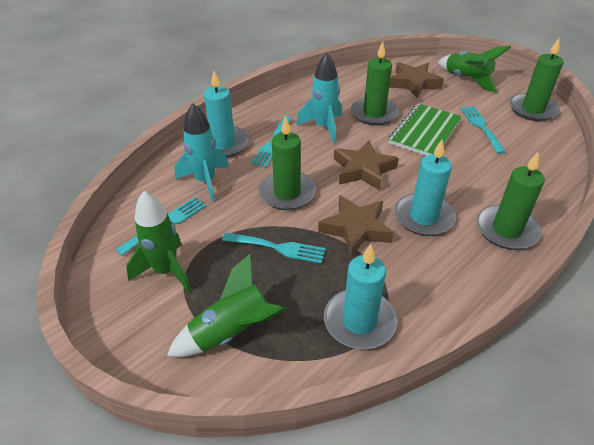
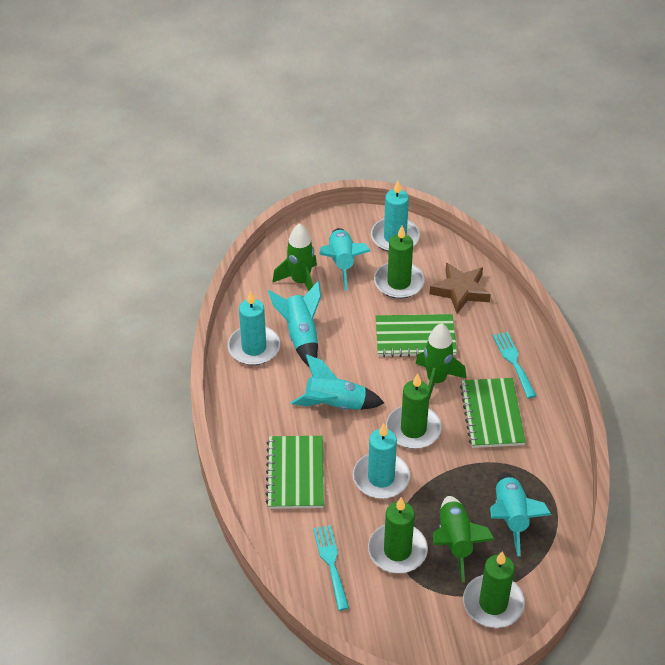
brown star: [318,195,394,257] [334,140,399,190] [389,62,444,98] = 3 -> [430,263,491,314] = 1
green notebook: [389,103,462,156] = 1 -> [265,436,324,509] [376,314,457,357] [460,378,526,448] = 3
turquoise fork: [116,197,206,256] [222,233,326,264] [251,116,292,167] [460,106,506,154] = 4 -> [313,525,349,611] [493,332,536,398] = 2
turquoise rocket: [175,103,229,202] [297,53,342,143] = 2 -> [268,281,321,366] [291,354,384,410] [319,228,370,291] [490,472,551,556] = 4

